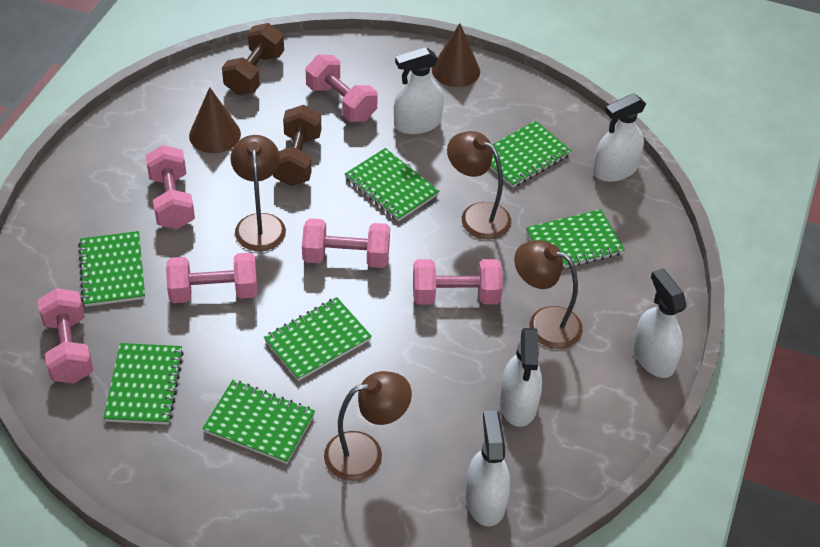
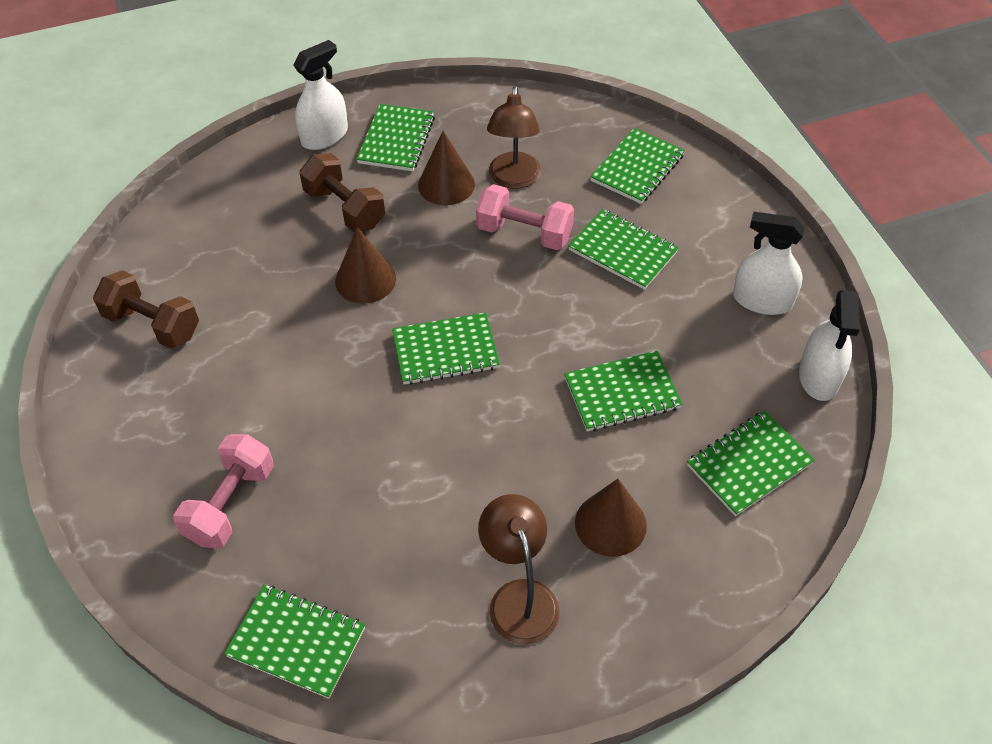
brown cone: [189,87,241,153] [432,23,480,87] = 2 -> [335,227,396,304] [418,131,475,205] [575,479,647,557] = 3
brown lamp: [231,135,286,251] [324,371,412,481] [447,131,511,239] [514,240,583,349] = 4 -> [478,494,560,645] [487,86,541,189] = 2
pink dumbbell: [38,288,93,383] [145,145,195,229] [166,252,257,303] [302,218,390,268] [306,55,378,122] [413,259,503,304] = 6 -> [173,434,274,549] [476,184,574,250] = 2
white spray bottle: [394,47,444,134] [466,410,510,527] [500,328,542,427] [593,93,646,182] [633,268,687,378] = 5 -> [294,40,348,150] [733,212,805,315] [799,290,860,401] = 3

